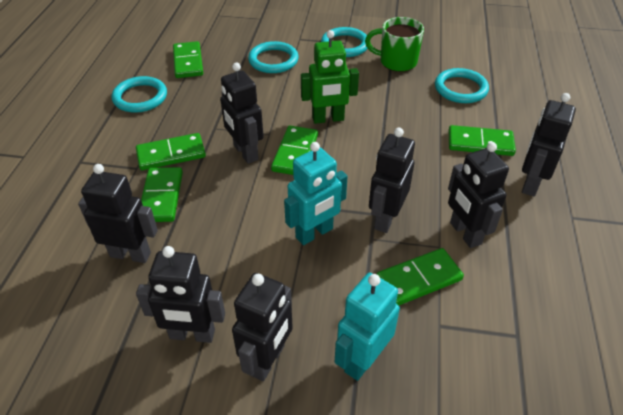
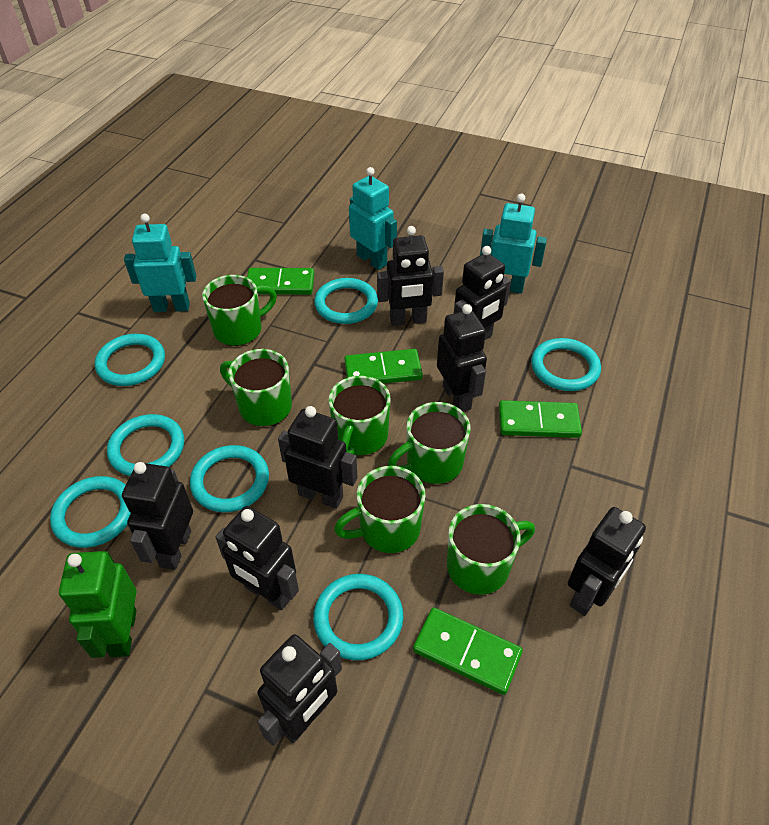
black robot: [78,164,158,263] [136,246,225,343] [220,63,264,164] [232,273,293,381] [369,128,415,233] [448,142,509,248] [522,93,576,196] = 7 -> [122,462,193,570] [215,506,299,610] [257,634,342,746] [278,406,358,509] [377,226,444,326] [437,304,487,412] [454,246,511,340] [568,507,646,616] = 8
green domino: [136,133,206,170] [141,167,183,222] [173,41,203,78] [271,126,318,175] [377,248,464,305] [449,125,516,156] = 6 -> [247,268,315,295] [344,349,423,384] [413,608,523,695] [499,400,582,438] = 4
green mug: [365,17,424,72] = 1 -> [202,275,277,346] [220,349,292,426] [329,376,391,455] [334,466,426,553] [388,402,471,484] [447,504,535,595] = 6
turquoise ring: [112,76,167,113] [248,41,299,73] [321,27,368,57] [435,68,489,103] = 4 -> [50,476,131,548] [95,334,165,386] [107,414,184,476] [190,445,269,512] [313,574,403,660] [314,278,378,324] [531,338,601,391] = 7
turquoise robot: [284,142,348,245] [335,273,400,381] = 2 -> [124,214,196,312] [349,167,397,270] [480,194,547,294] = 3

